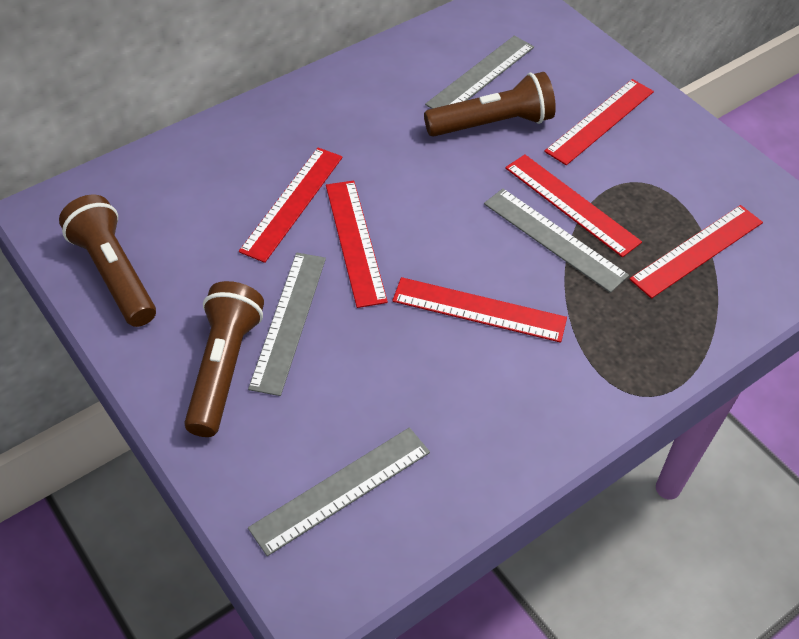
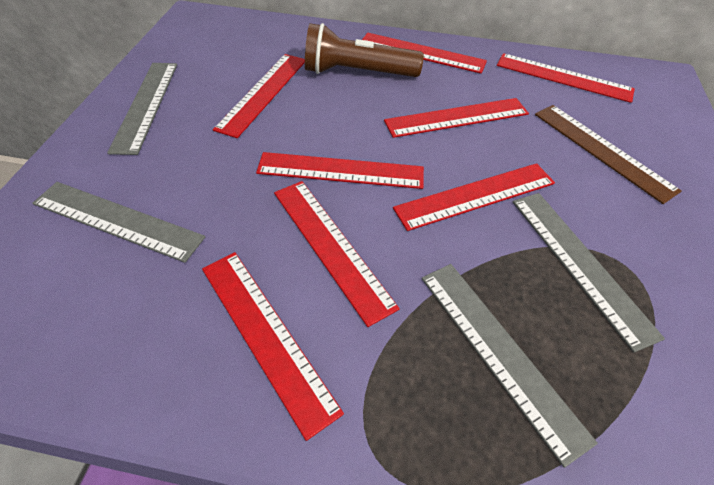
brown flashlight: [59,195,156,327] [184,281,264,437] [424,72,556,137] = 3 -> [305,23,424,77] = 1
brown ruler: none = 0 -> [535,105,681,204] = 1
red ruler: [239,148,343,263] [326,180,388,308] [392,277,567,343] [505,154,642,257] [544,79,654,165] [629,205,763,299] = 6 -> [202,252,344,441] [213,54,305,138] [256,152,424,189] [274,181,400,327] [362,33,487,74] [384,98,529,138] [393,163,555,231] [497,53,635,103] = 8

